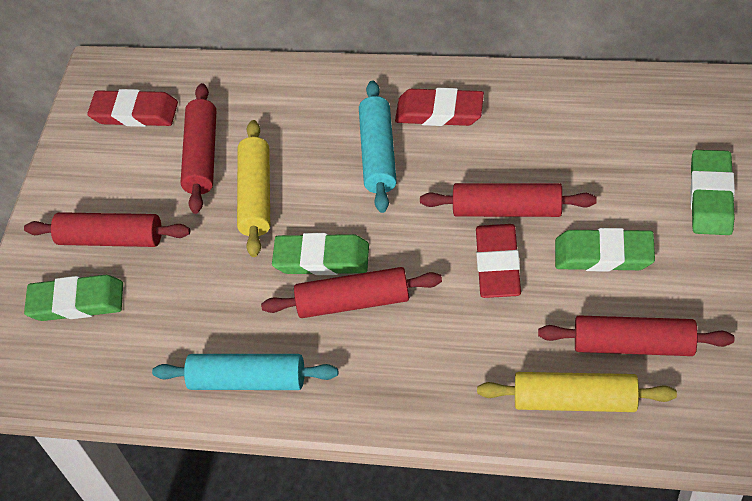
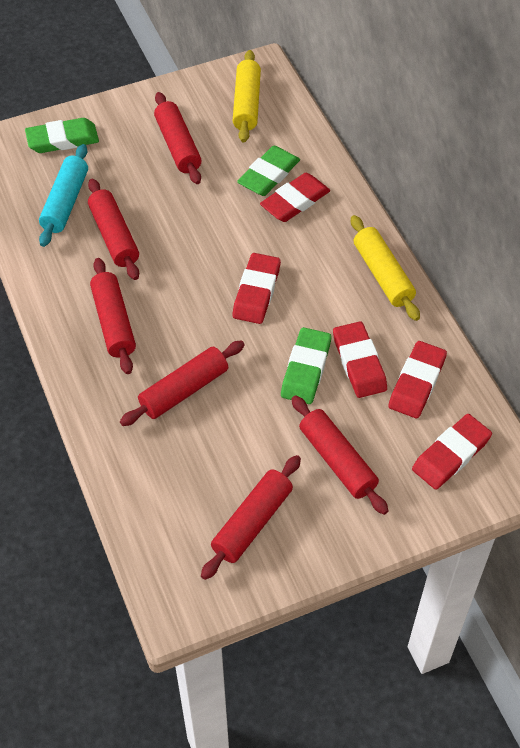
green eraser: [24,275,123,321] [272,233,369,275] [555,228,655,272] [690,150,735,235] = 4 -> [25,118,99,153] [237,146,300,196] [281,327,331,404] = 3
red eraser: [87,89,178,127] [395,88,484,126] [476,224,521,298] = 3 -> [232,253,281,324] [260,173,330,222] [333,321,387,398] [388,341,447,418] [412,414,492,490] = 5
red rolling pin: [24,212,190,247] [180,83,216,214] [261,267,442,318] [420,183,597,217] [538,315,734,356] = 5 -> [88,179,139,280] [90,258,136,374] [120,340,245,426] [154,92,202,184] [201,455,301,580] [291,395,388,515] = 6
turquoise rolling pin: [152,354,338,390] [359,80,397,213] = 2 -> [39,144,88,247] = 1

